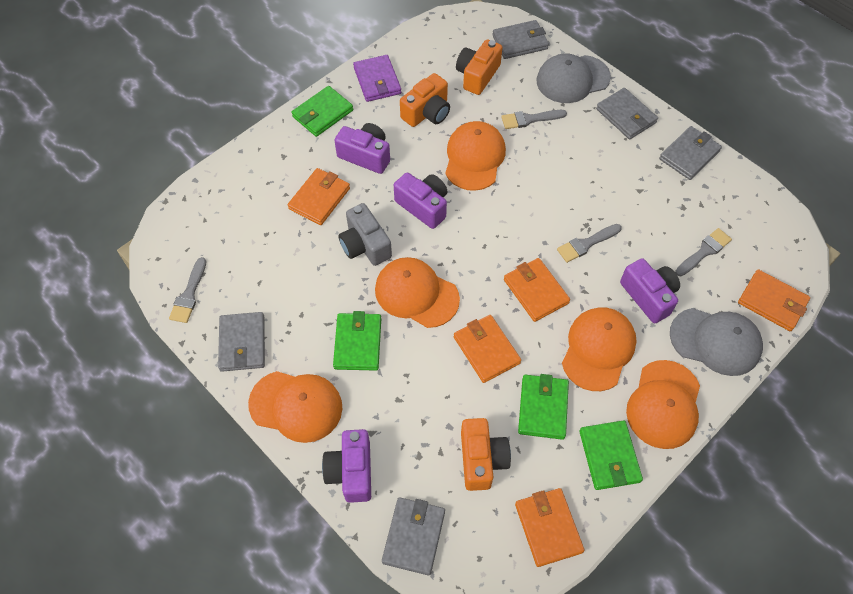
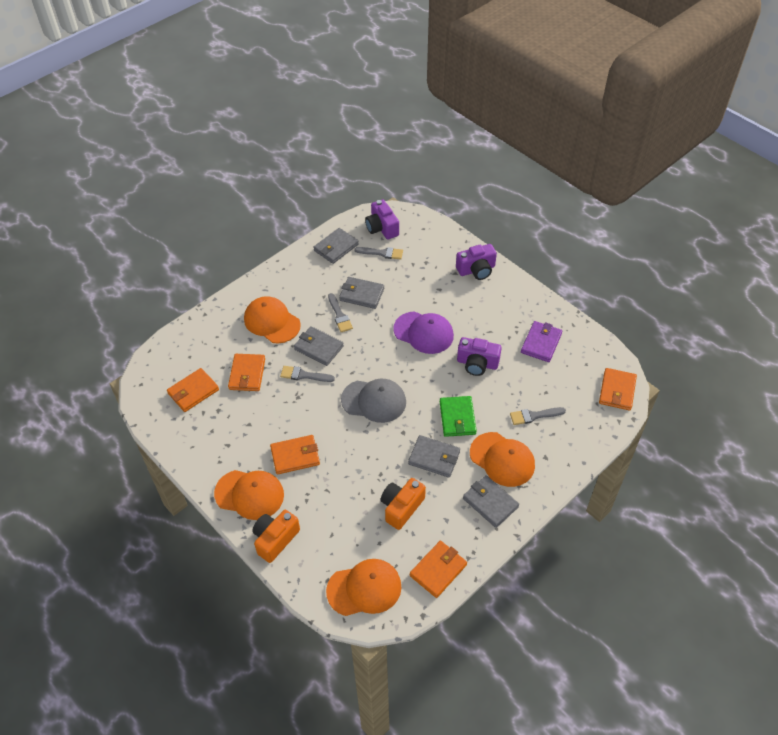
green wallet: [292,86,353,137] [333,311,381,371] [518,374,569,440] [579,420,643,490] = 4 -> [440,396,477,437] = 1
grey camera: [338,203,392,266] = 1 -> none = 0
grey cap: [537,53,611,103] [670,308,763,376] = 2 -> [341,379,406,423] = 1
orange camera: [400,73,450,127] [456,39,503,95] [461,418,511,491] = 3 -> [252,510,300,563] [381,478,426,530] = 2
orange cap: [248,371,342,443] [375,257,460,328] [445,121,506,191] [562,307,637,391] [626,360,700,449] = 5 -> [214,470,284,520] [244,296,301,344] [326,559,402,616] [470,432,535,487] = 4
purple camera: [322,429,371,503] [334,123,390,174] [394,172,447,229] [620,258,680,323] = 4 -> [365,200,399,239] [456,244,497,280] [457,337,502,376] = 3
purple cap: none = 0 -> [393,311,454,354] = 1

